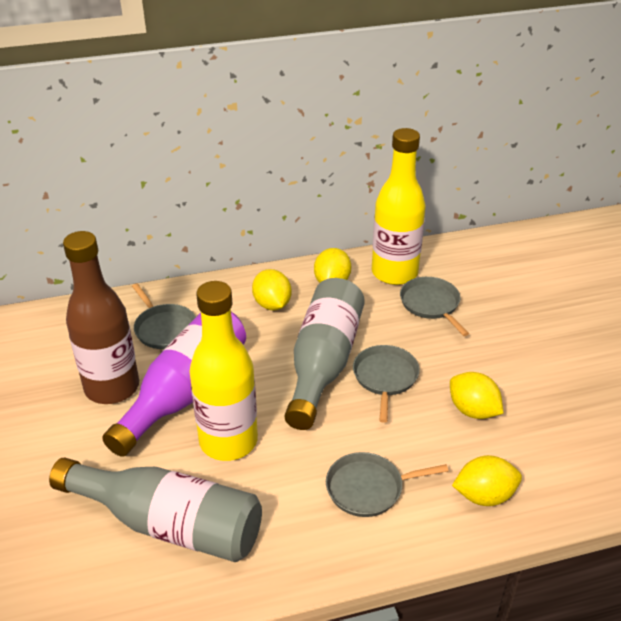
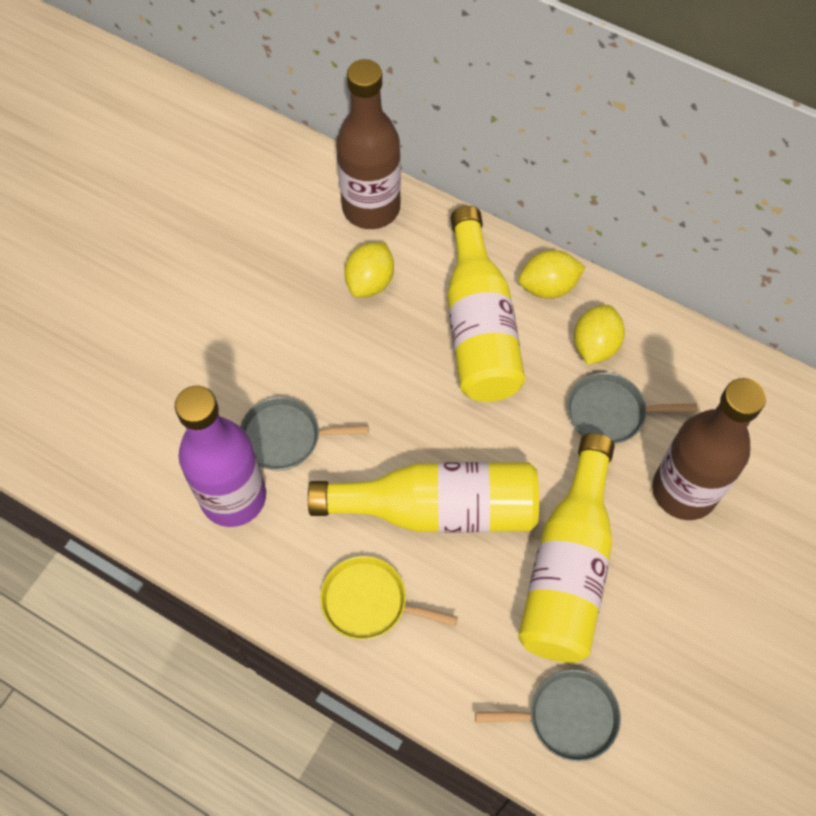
brown bottle: [63,231,139,404] = 1 -> [336,59,401,229] [652,378,766,520] = 2
grey bottle: [49,457,262,562] [285,278,365,430] = 2 -> none = 0
grey pan: [132,283,196,349] [326,452,448,517] [353,345,420,423] [400,277,469,336] = 4 -> [240,397,369,471] [475,669,621,762] [567,372,697,444] = 3
yellow bottle: [189,281,258,461] [372,128,426,285] = 2 -> [308,462,539,533] [447,206,525,402] [518,433,615,663] = 3
yellow lemon: [252,269,292,310] [314,248,351,283] [450,372,504,419] [452,455,522,506] = 4 -> [345,242,394,298] [518,250,585,299] [574,305,625,365] = 3
yellow pan: none = 0 -> [320,556,458,640] = 1

